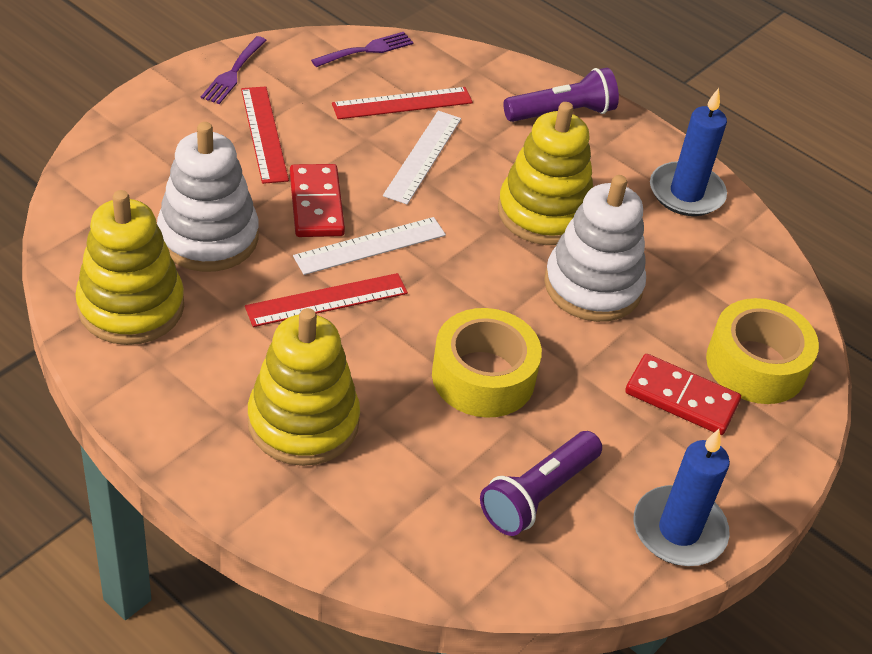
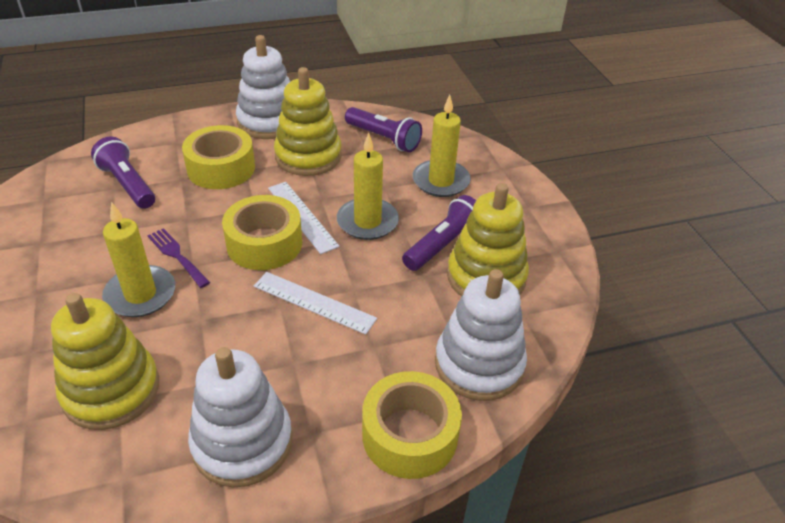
blue candle: [634,429,730,566] [650,88,727,216] = 2 -> none = 0
purple flashlight: [480,431,602,536] [504,68,619,122] = 2 -> [91,136,155,209] [345,107,422,152] [402,195,476,271] = 3
purple fork: [201,36,267,104] [311,32,414,67] = 2 -> [147,228,210,288] = 1
red domino: [290,164,345,237] [625,354,741,435] = 2 -> none = 0
red ruler: [241,86,289,184] [245,273,408,327] [332,87,473,119] = 3 -> none = 0
white stacking toy: [157,122,259,272] [544,175,646,322] = 2 -> [188,347,292,488] [236,35,290,139] [435,269,527,401] = 3
yellow candle: none = 0 -> [102,202,175,317] [337,133,399,240] [413,95,471,197] = 3
yellow tape: [432,308,542,418] [706,298,819,404] = 2 -> [182,125,255,189] [222,195,302,270] [362,371,462,479] = 3

